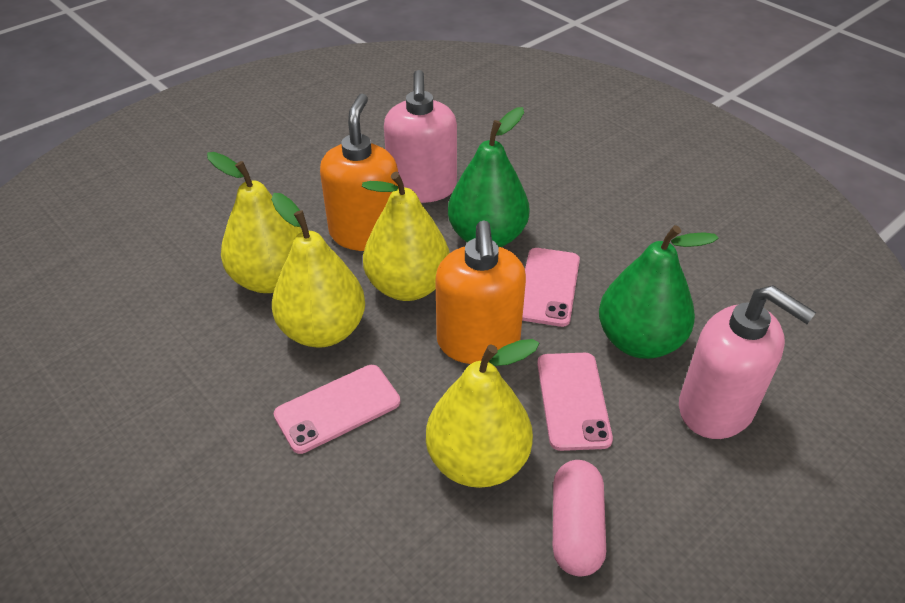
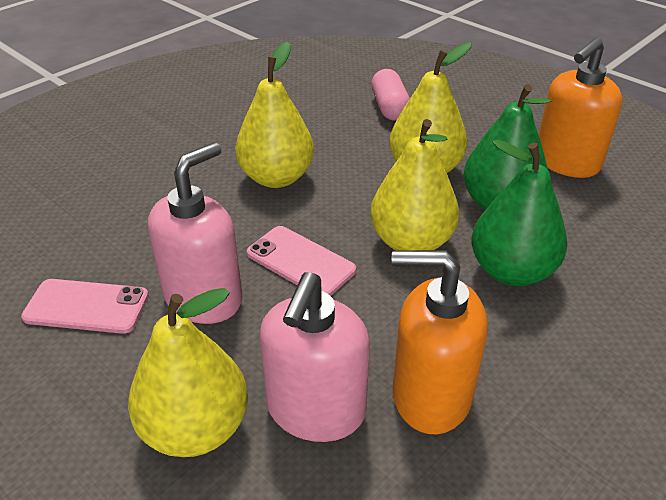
pink phone: [274,365,400,454] [522,248,580,327] [537,353,613,451] = 3 -> [21,279,149,334] [247,226,356,296] = 2

